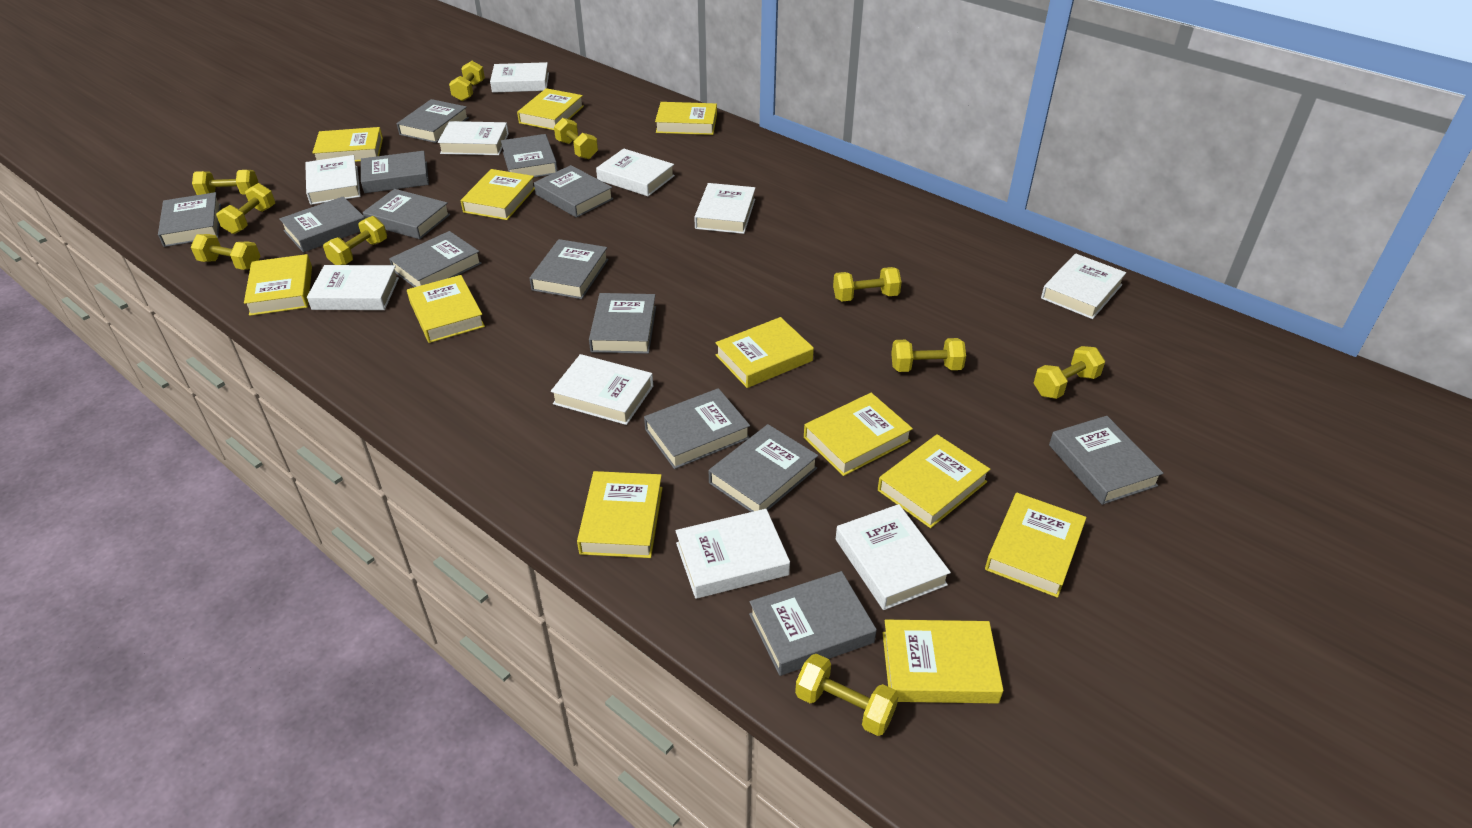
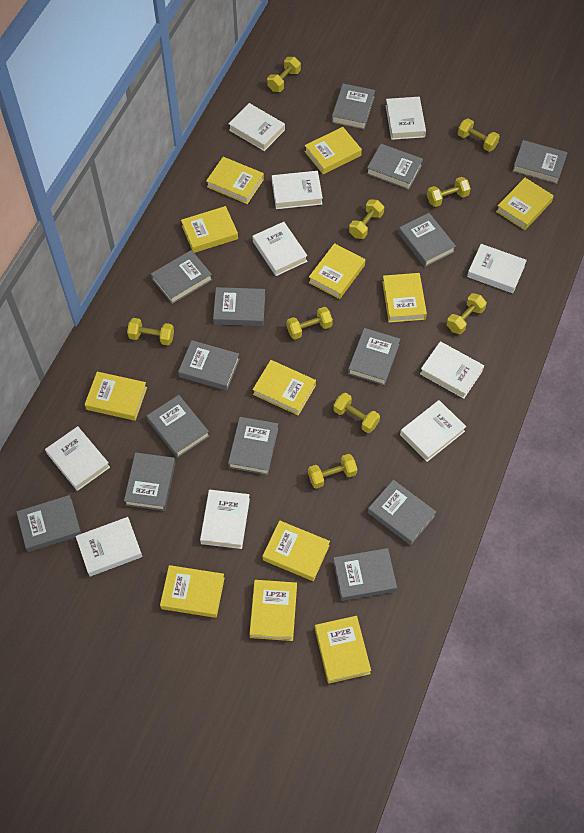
yellow dumbbell: [191,234,260,270] [192,170,259,195] [216,183,275,234] [323,216,387,265] [449,61,485,101] [554,118,598,159] [795,654,899,736] [833,267,902,302] [891,338,966,372] [1034,346,1105,399] = 10 -> [127,318,174,345] [267,57,301,92] [287,307,333,339] [308,454,357,489] [333,393,380,433] [349,199,384,239] [427,177,471,207] [447,293,487,334] [458,118,500,152] = 9

